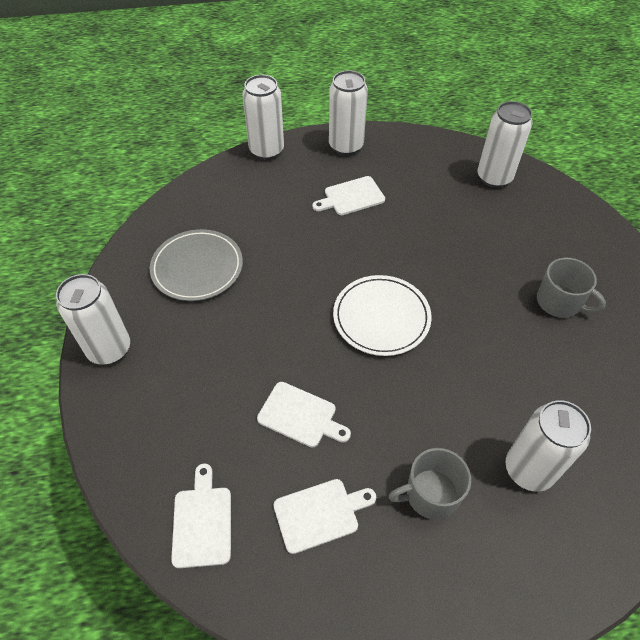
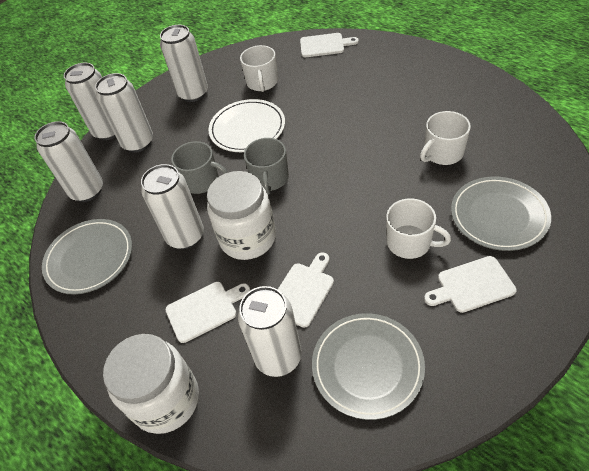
grey plate: [150,229,243,301] = 1 -> [42,219,132,295] [312,313,425,420] [451,177,551,251] = 3
white can: [56,274,130,365] [242,75,284,160] [329,70,368,155] [477,101,532,188] [506,400,591,492] = 5 -> [34,121,103,202] [64,63,116,140] [95,73,153,153] [141,164,204,249] [160,25,208,102] [238,286,302,377] = 6
white jar: none = 0 -> [103,334,199,434] [207,171,276,260] = 2
white mug: none = 0 -> [240,45,278,92] [386,198,451,259] [420,111,471,165] = 3

